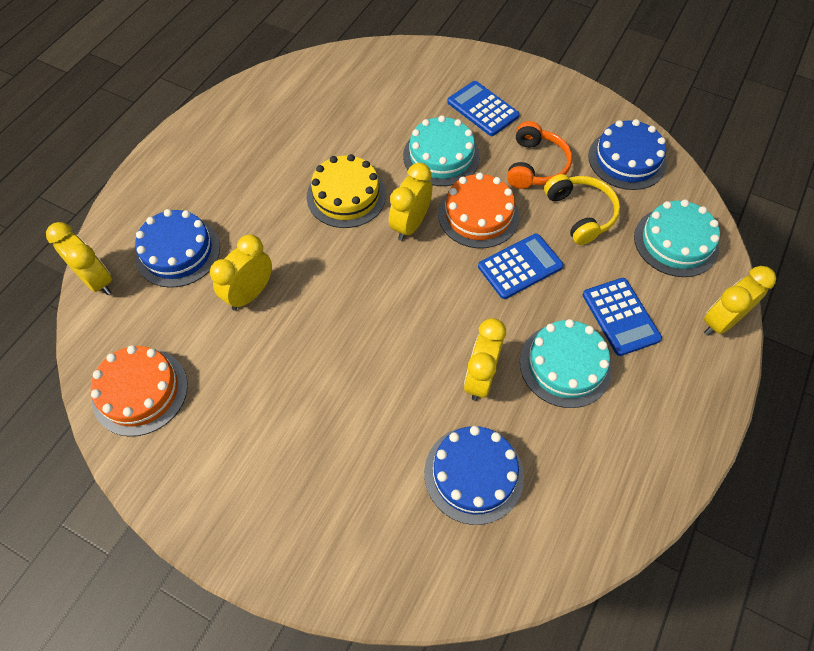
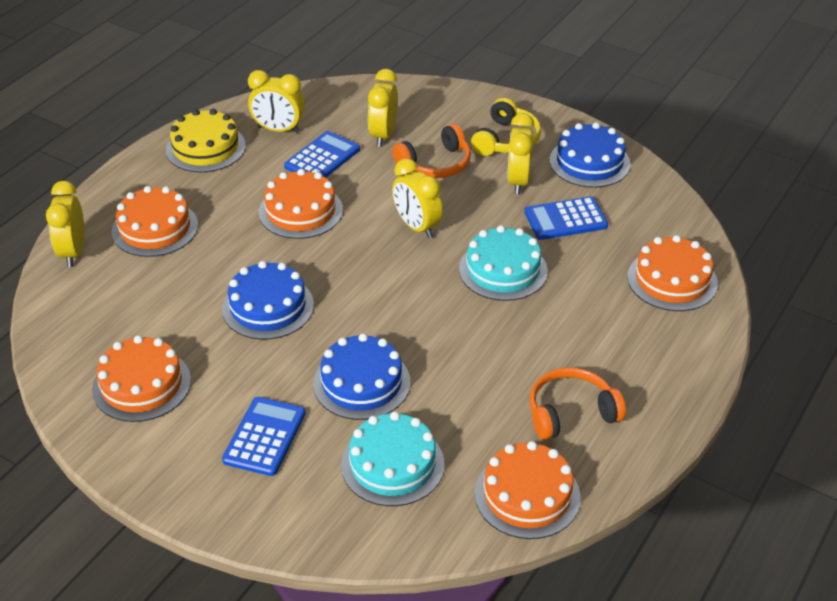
orange cake: [91,345,188,436] [438,173,519,248] = 2 -> [92,335,191,422] [112,186,198,257] [259,169,343,239] [475,441,581,539] [627,235,718,311] = 5
orange headphones: [507,121,572,189] = 1 -> [393,124,471,178] [530,367,626,440] = 2
turquoise cake: [403,115,480,186] [520,319,612,408] [634,199,720,277] = 3 -> [341,411,444,506] [459,225,548,301] = 2

